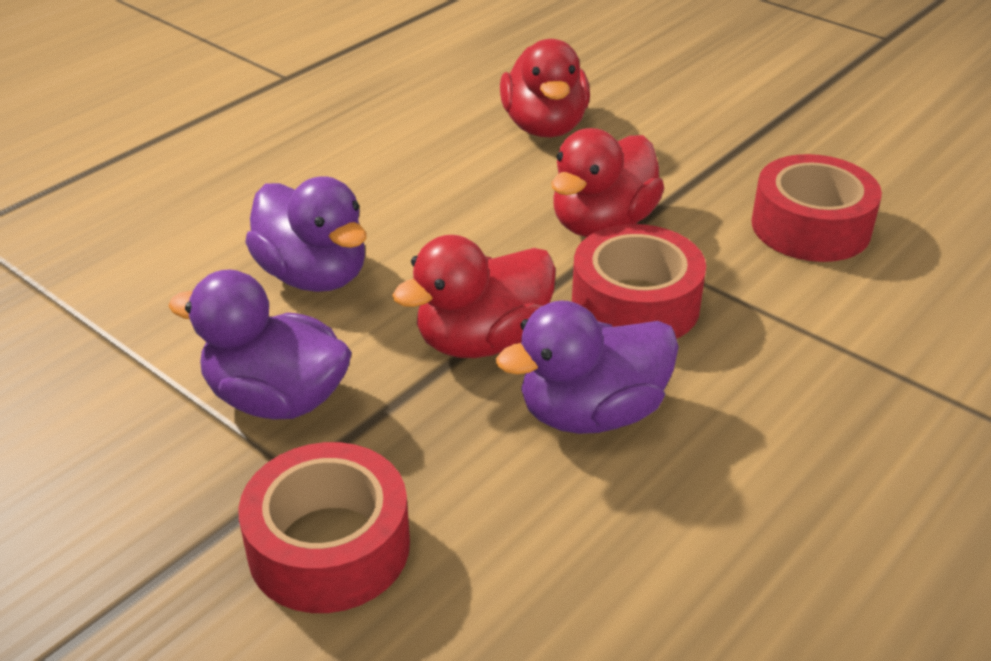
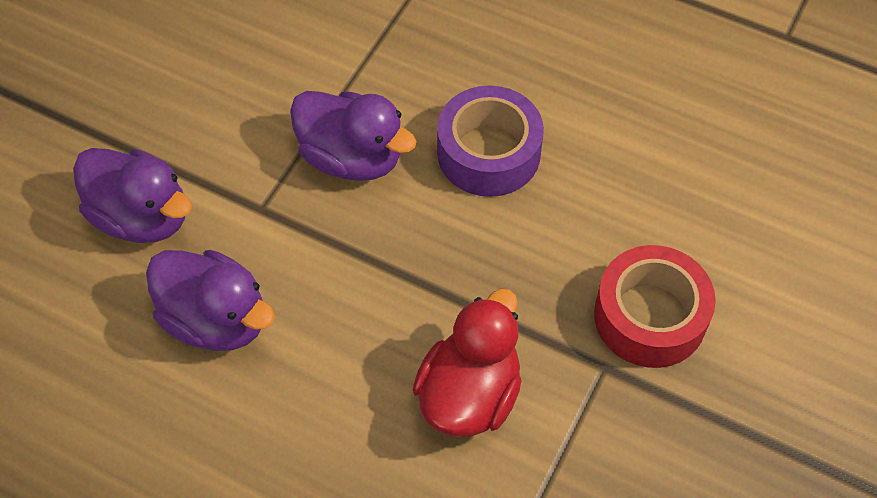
purple tape: none = 0 -> [437,86,544,197] = 1
red duck: [392,235,556,358] [500,39,590,137] [551,128,664,237] = 3 -> [413,289,522,437] = 1
red tape: [238,442,410,613] [572,224,706,339] [752,154,882,262] = 3 -> [594,245,716,368] = 1

